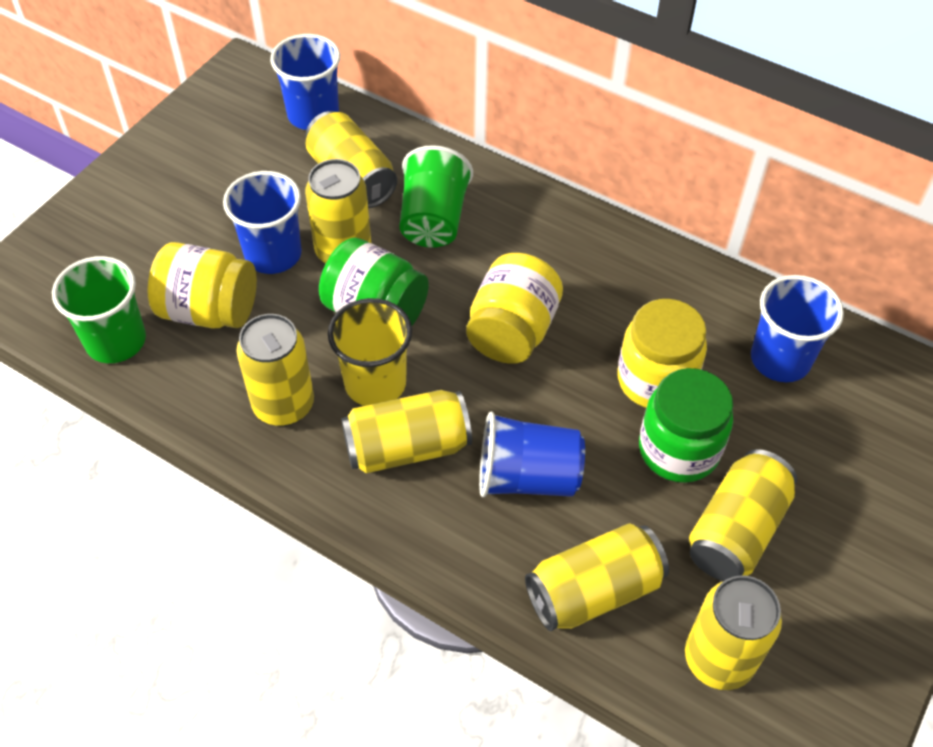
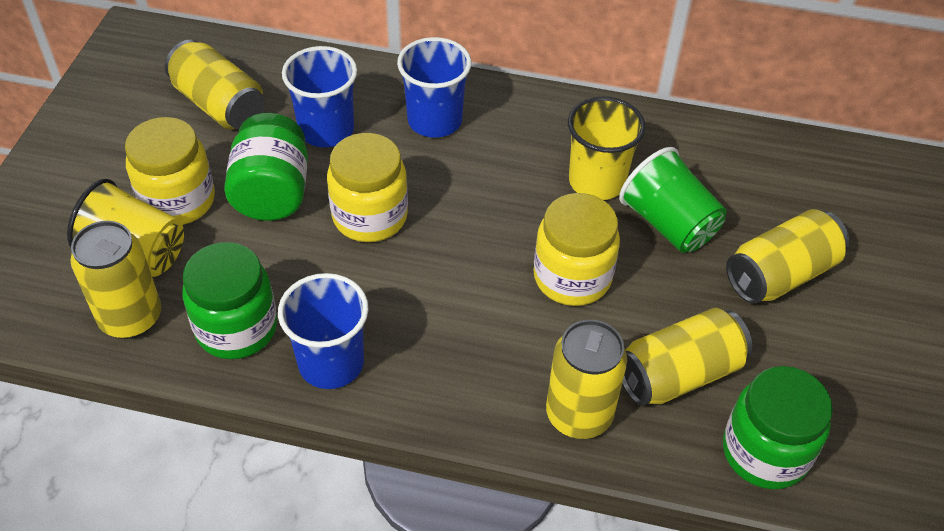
blue cup: [223,171,302,274] [270,34,340,130] [479,411,585,497] [751,275,844,382] = 4 -> [278,273,369,389] [282,46,357,147] [397,37,471,138] = 3
green cup: [52,256,146,363] [399,145,473,248] = 2 -> [619,147,727,253] = 1
green jar: [319,237,429,325] [639,368,733,483] = 2 -> [182,242,277,359] [224,113,308,221] [723,366,833,489] = 3
yellow can: [236,314,314,426] [305,111,397,208] [305,159,371,263] [341,390,472,473] [525,523,669,631] [685,575,782,690] [689,449,797,581] = 7 -> [70,221,161,339] [165,40,265,129] [546,320,627,439] [622,308,753,406] [726,209,849,304] = 5
yellow cup: [328,298,412,406] = 1 -> [67,179,184,277] [568,97,646,200] = 2

